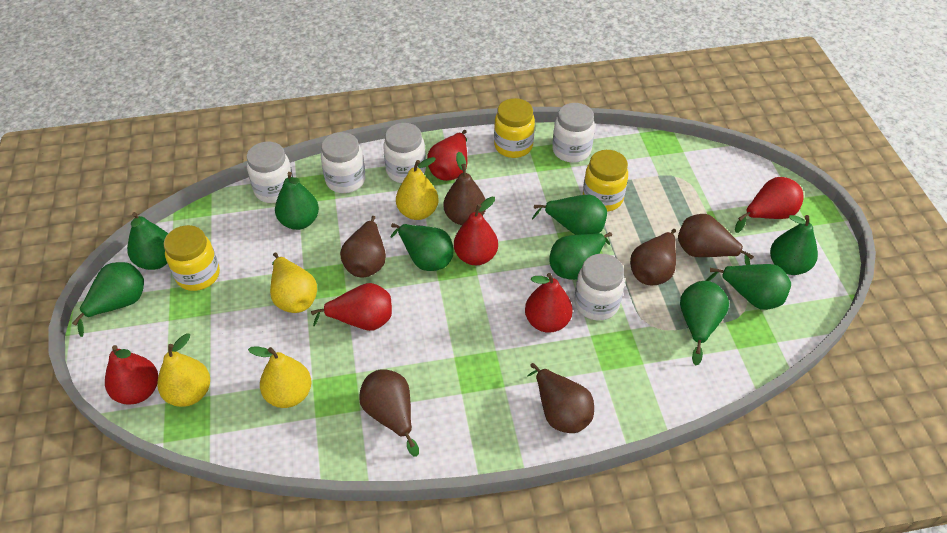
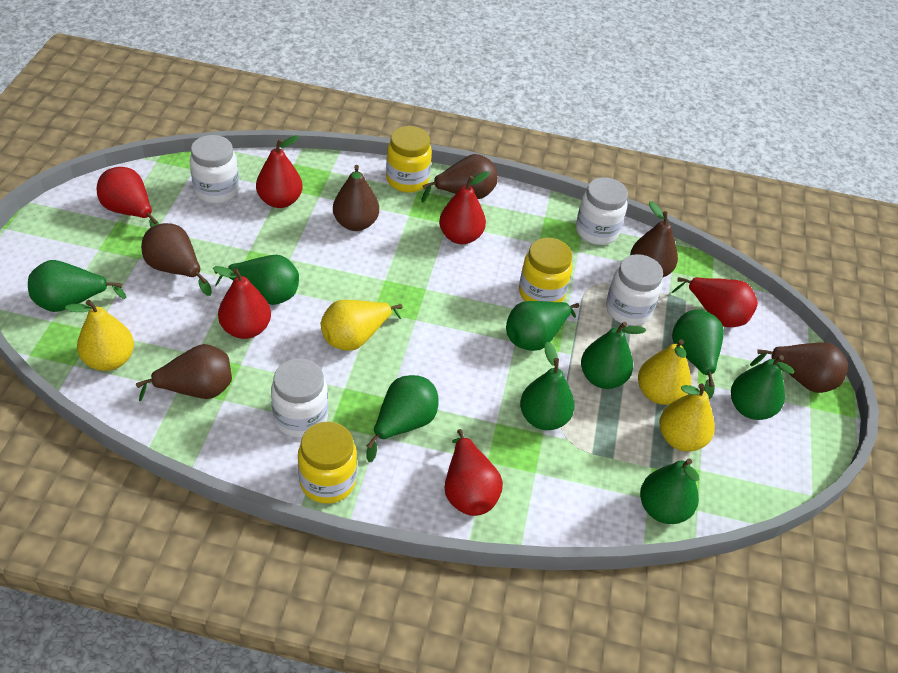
white jar: [247,142,293,203] [321,132,366,193] [383,123,426,183] [552,103,595,163] [574,254,625,321] = 5 -> [190,135,240,204] [271,359,328,438] [576,177,628,245] [606,254,663,326] = 4

